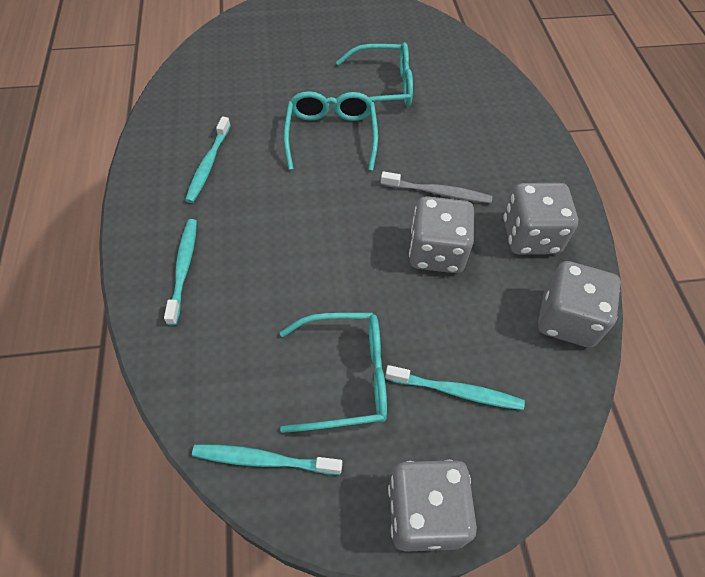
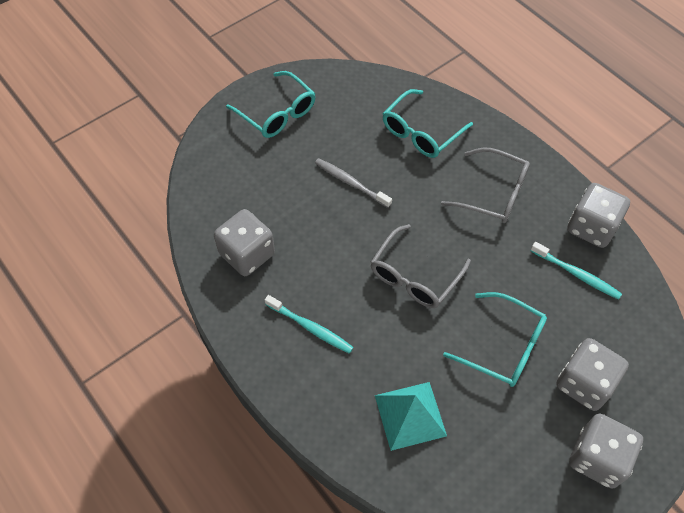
grey glasses: none = 0 -> [371,224,471,308] [441,148,530,223] = 2
turquoise pyramid: none = 0 -> [375,382,447,451] = 1
turquoise toothbrush: [164,219,197,325] [185,117,231,203] [192,444,342,475] [385,365,525,410] = 4 -> [265,295,353,354] [531,242,622,300] = 2

